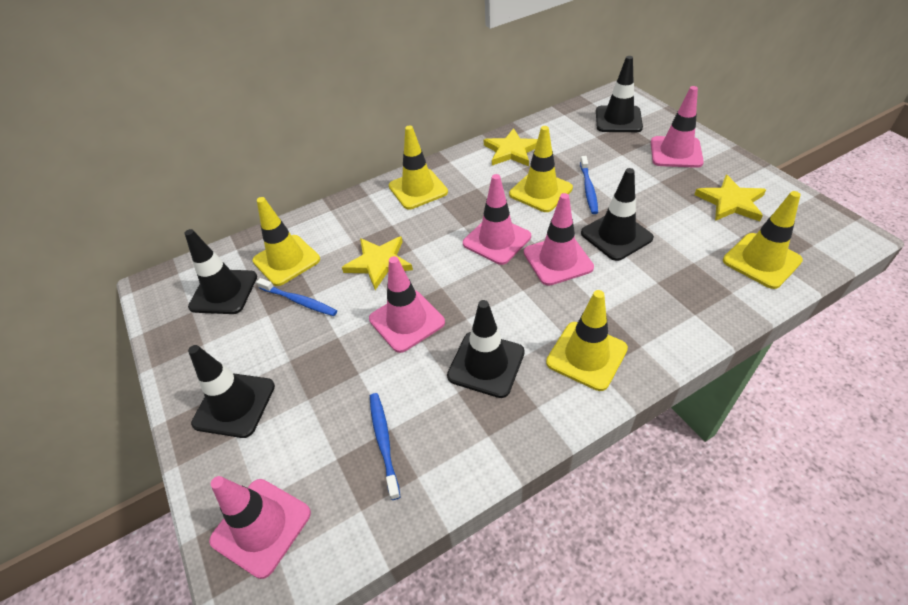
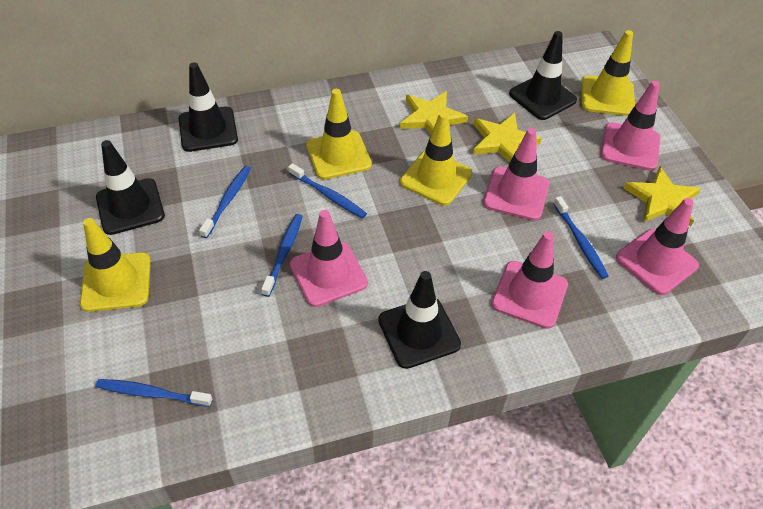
black traffic cone: [185,229,257,314] [188,345,275,438] [447,300,525,398] [581,168,654,261] [596,56,643,132] = 5 -> [96,140,165,235] [179,62,238,152] [378,271,461,369] [509,31,577,120] = 4
blue toothbrush: [256,278,337,316] [370,393,400,500] [580,156,598,214] = 3 -> [95,379,213,407] [199,166,251,238] [261,214,303,297] [288,163,367,218] [553,196,608,279] = 5
yellow traffic cone: [252,197,320,286] [389,125,448,209] [509,126,573,212] [546,290,628,391] [723,191,803,289] = 5 -> [80,218,151,312] [306,89,372,180] [400,112,472,206] [581,30,635,116] = 4

